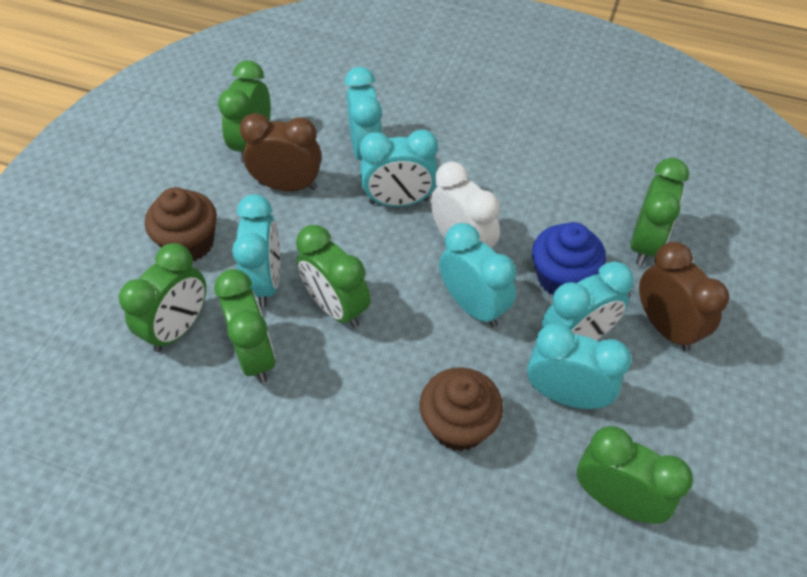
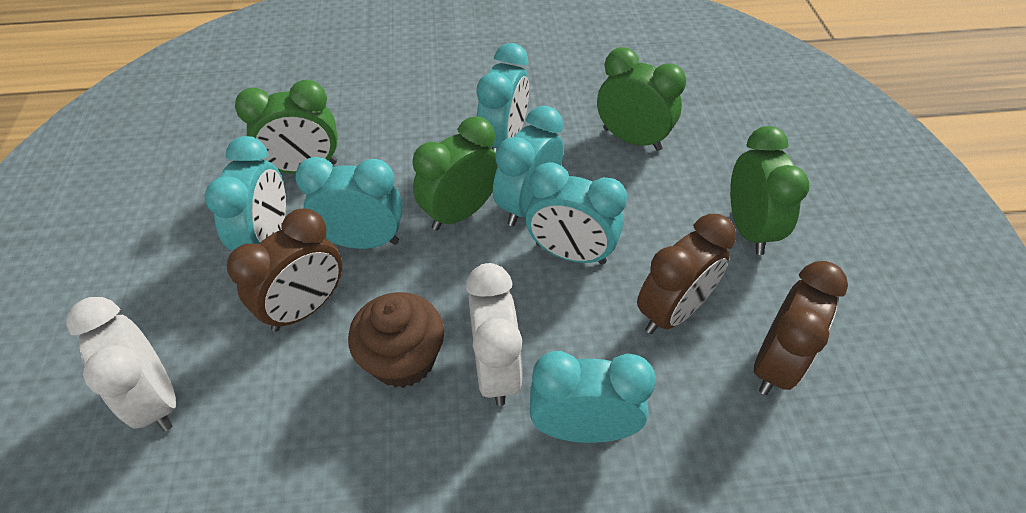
blue cupcake: [532,222,606,295] = 1 -> none = 0
brown clock: [240,113,322,191] [639,242,729,352] = 2 -> [227,209,342,332] [637,214,736,334] [754,261,848,395] = 3
brown cupcake: [145,187,217,261] [420,367,503,451] = 2 -> [348,292,444,388] = 1
green clock: [119,243,206,352] [214,269,276,383] [218,60,271,163] [296,225,371,328] [577,426,693,524] [630,158,689,266] = 6 -> [235,79,338,174] [412,116,498,231] [597,47,686,151] [730,126,809,255] = 4
white clock: [430,162,500,248] = 1 -> [66,297,176,432] [466,263,523,406] = 2

